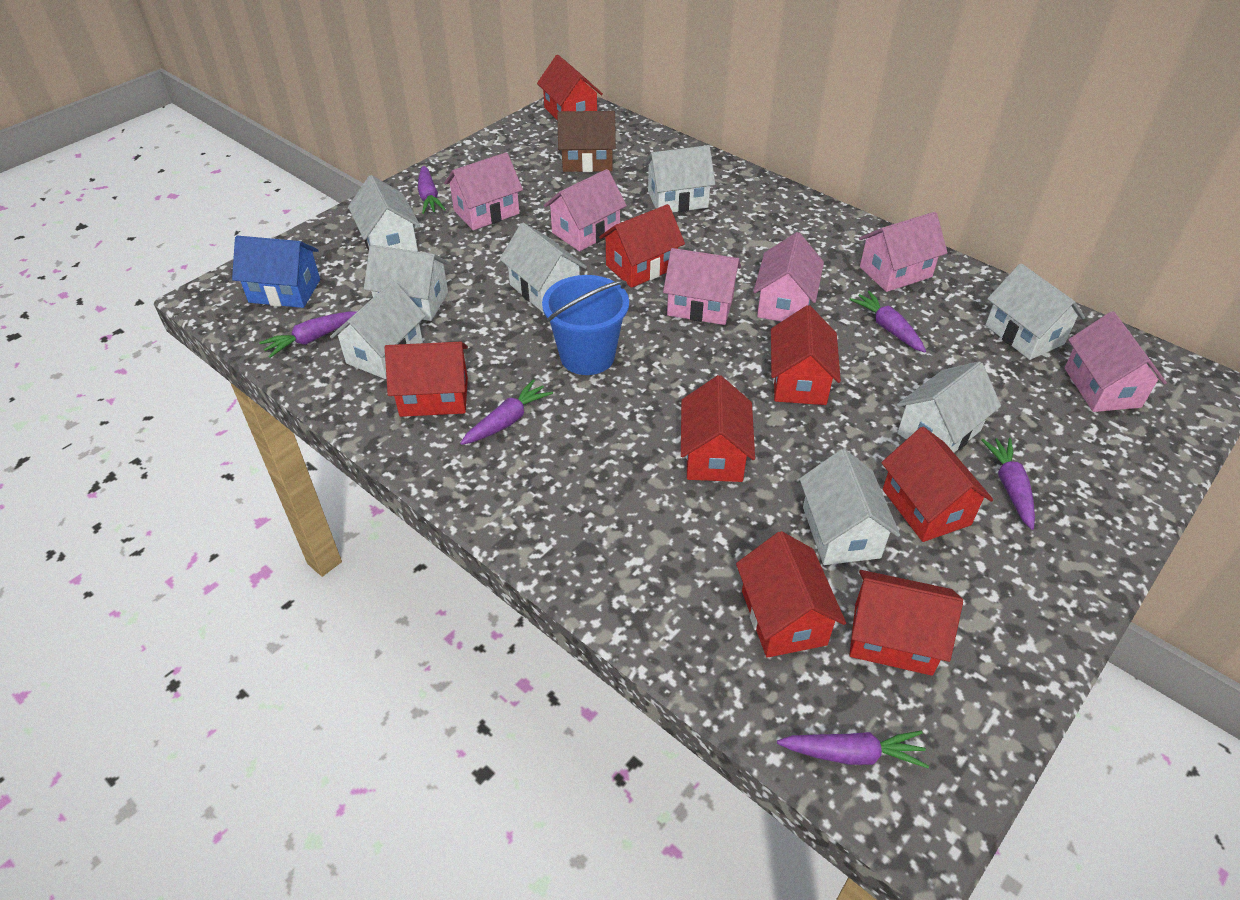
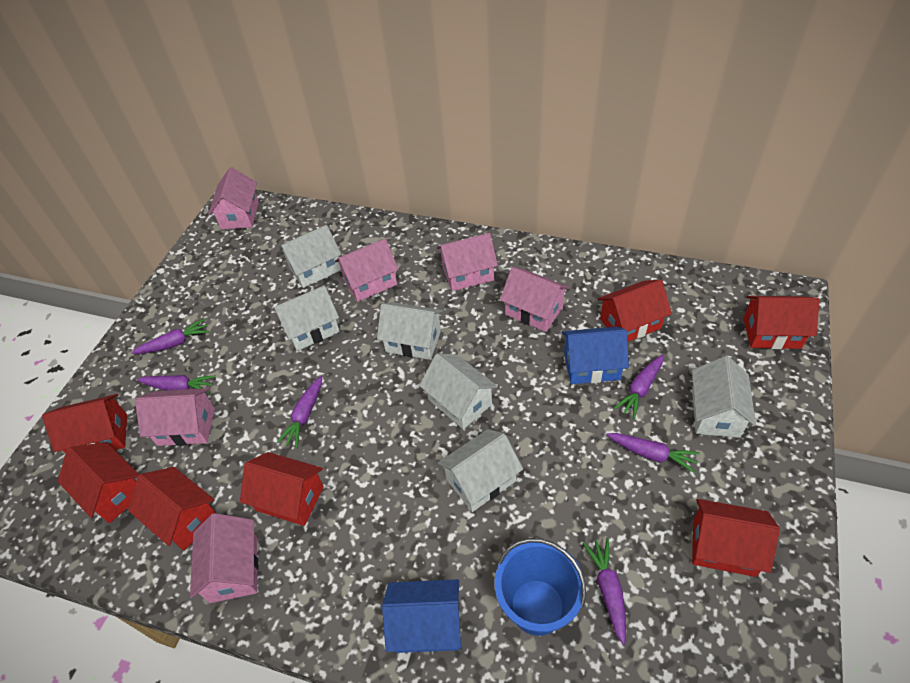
blue house: [232,236,320,308] = 1 -> [382,579,461,653] [562,327,629,384] = 2
brown house: [557,111,616,172] = 1 -> none = 0
red house: [385,342,468,417] [537,55,603,121] [599,204,685,288] [681,375,755,482] [736,531,846,658] [771,305,841,405] [849,570,963,676] [881,427,993,542] = 8 -> [42,394,127,453] [58,442,139,523] [128,467,216,551] [240,452,324,526] [598,279,672,342] [692,499,780,577] [743,296,819,349] = 7
white house: [330,281,426,379] [348,175,420,251] [364,245,450,321] [500,223,587,313] [644,145,715,212] [800,449,900,565] [897,361,1001,453] [985,263,1085,360] = 8 -> [273,286,340,351] [279,225,341,288] [377,302,443,360] [419,354,498,429] [438,429,523,512] [692,356,756,438] = 6

